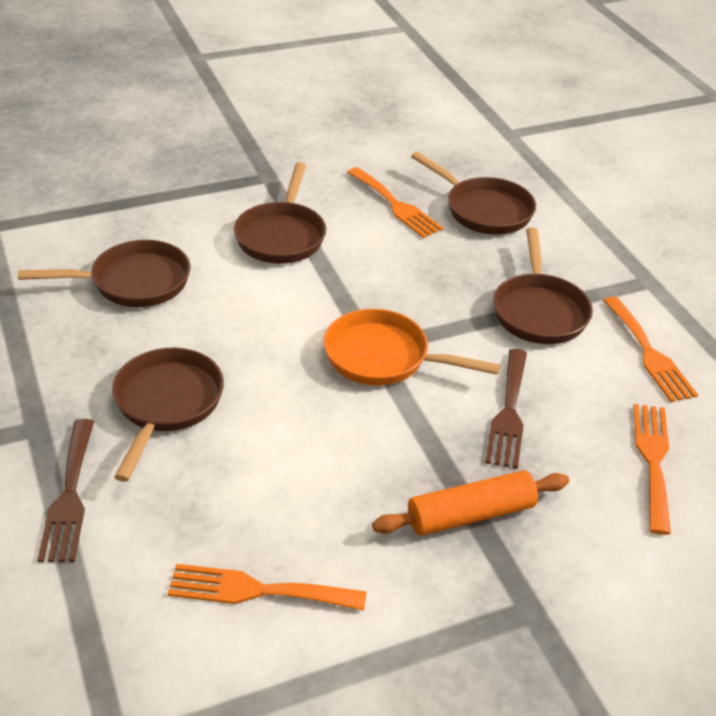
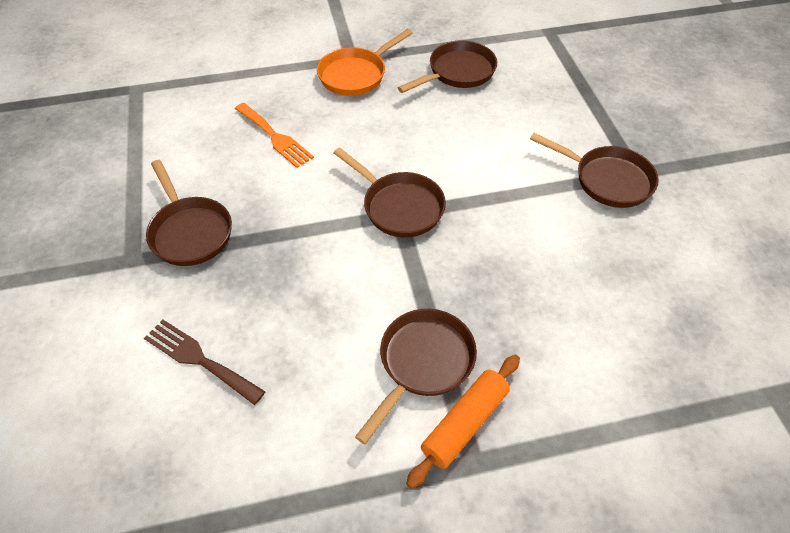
brown fork: [37,419,94,562] [485,349,527,469] = 2 -> [144,319,265,405] = 1
orange fork: [168,564,366,611] [347,167,443,238] [603,296,698,402] [633,404,671,535] = 4 -> [235,103,314,168] = 1

